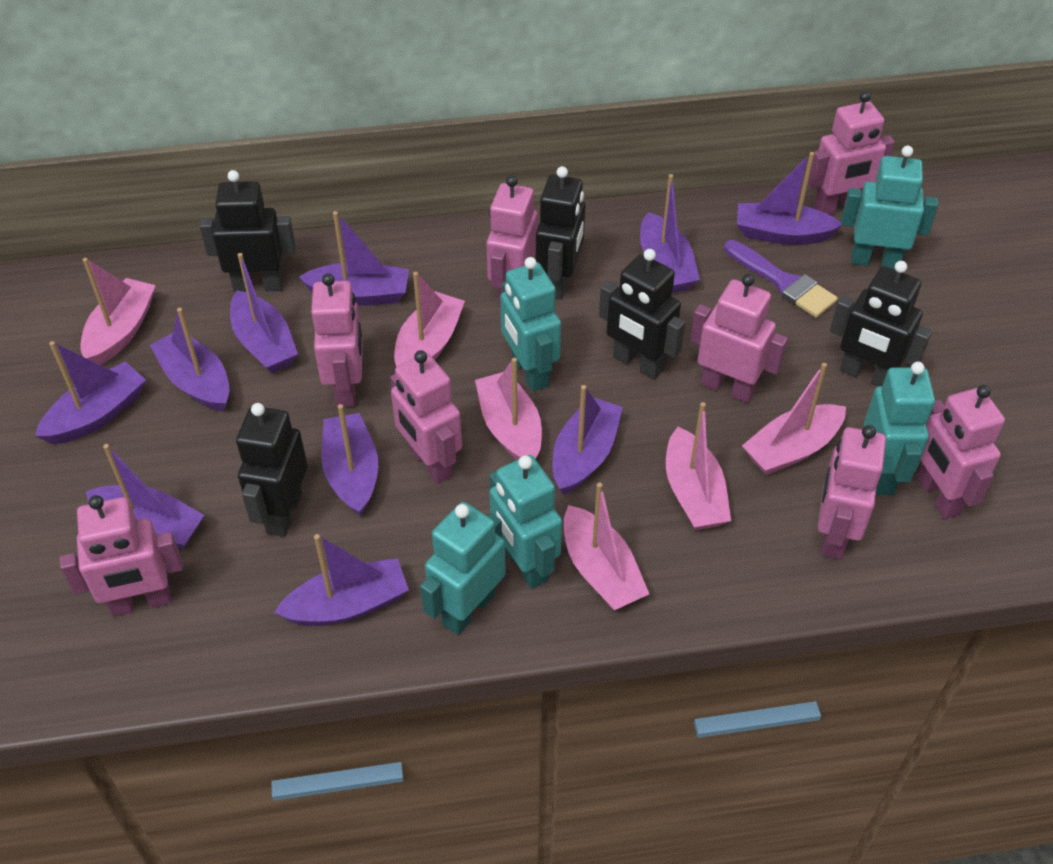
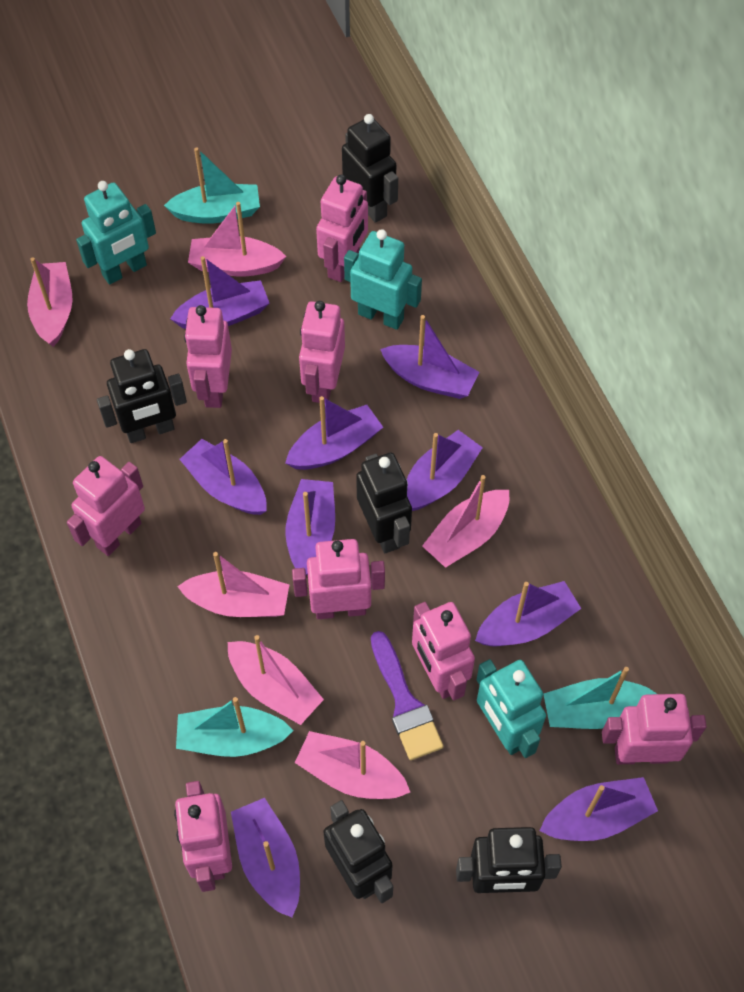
purple boat: [35,341,146,445] [86,444,204,549] [150,308,229,412] [230,253,298,373] [274,534,409,626] [299,211,409,306] [321,404,378,516] [553,385,623,495] [640,174,700,293] [737,152,842,245] = 10 -> [170,256,269,329] [179,439,267,515] [231,798,300,917] [285,396,383,470] [285,479,335,575] [380,315,479,399] [407,430,483,511] [475,581,581,647] [539,777,658,841] = 9
turquoise boat: none = 0 -> [164,147,260,224] [176,697,294,757] [543,667,657,729] = 3
turquoise robot: [420,502,506,635] [489,455,562,589] [500,257,561,391] [841,146,938,269] [864,362,935,495] = 5 -> [76,181,156,285] [344,229,422,330] [477,659,546,758] = 3

